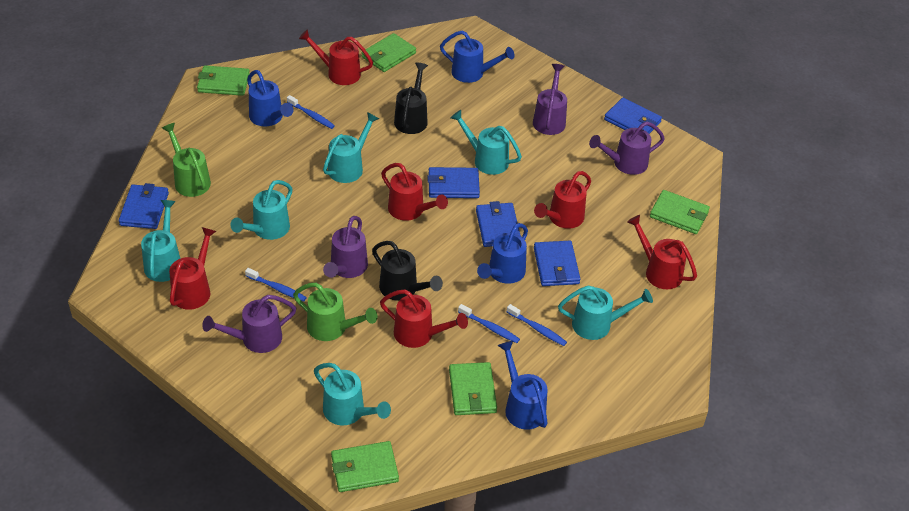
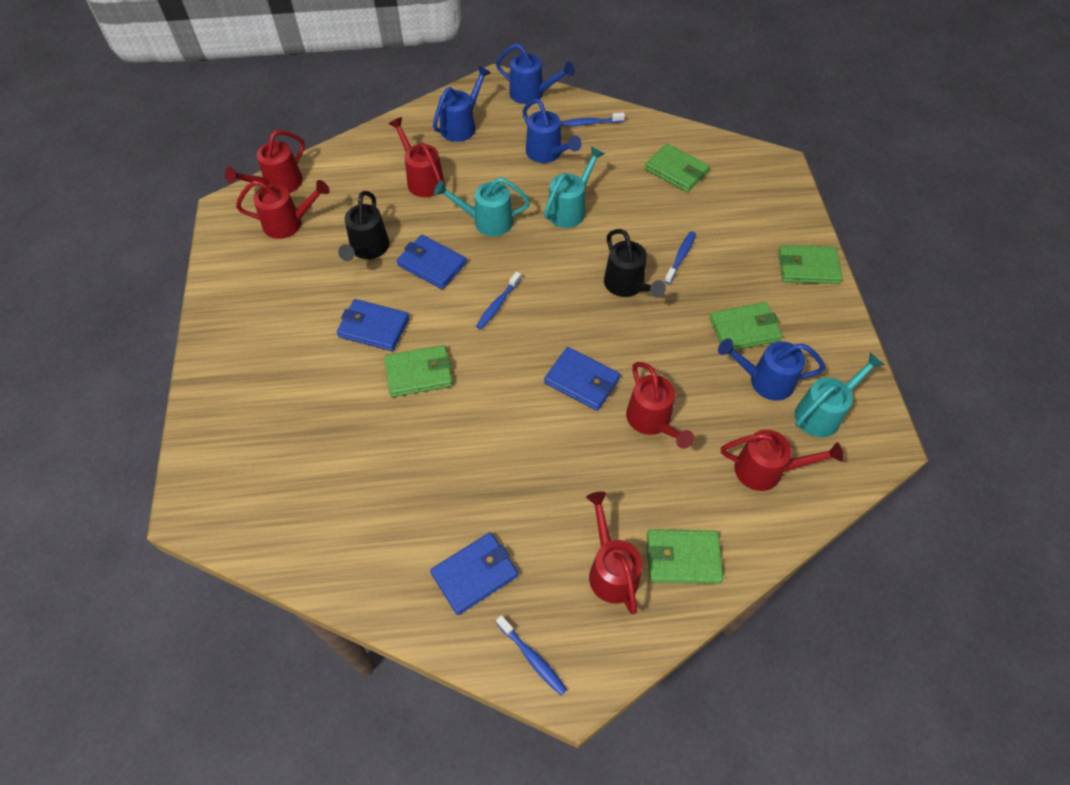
blue wallet: [119,183,169,229] [428,167,480,198] [476,201,521,247] [534,241,580,286] [604,98,662,134] = 5 -> [337,299,409,351] [397,235,467,289] [430,532,518,615] [544,347,620,411] = 4
green watering can: [162,123,211,197] [293,283,377,341] = 2 -> none = 0
purple watering can: [202,295,296,353] [323,216,368,278] [533,64,567,135] [589,121,665,175] = 4 -> none = 0
turquoise watering can: [141,200,181,282] [230,180,293,240] [314,363,391,425] [323,112,379,183] [450,110,522,175] [558,286,653,340] = 6 -> [434,177,530,236] [544,147,604,228] [795,352,884,437] = 3

